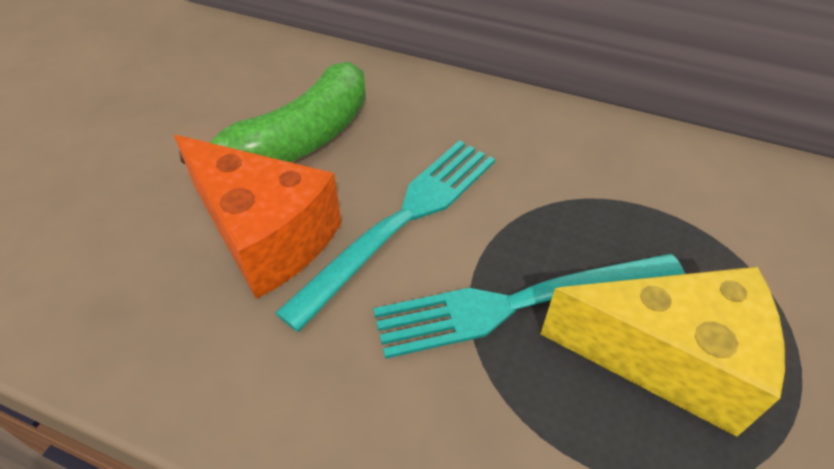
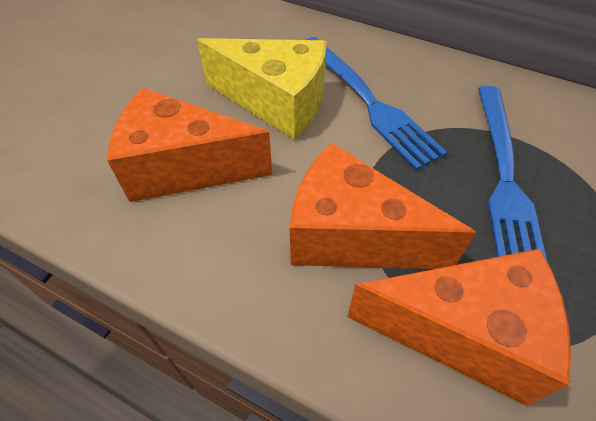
blue fork: none = 0 -> [305,37,447,170] [478,86,547,261] = 2
green banana: [179,62,366,164] = 1 -> none = 0
orange cheese: [174,135,341,299] = 1 -> [107,87,272,202] [290,143,476,269] [347,249,571,406] = 3
turquoise fork: [275,140,495,332] [373,254,685,359] = 2 -> none = 0

